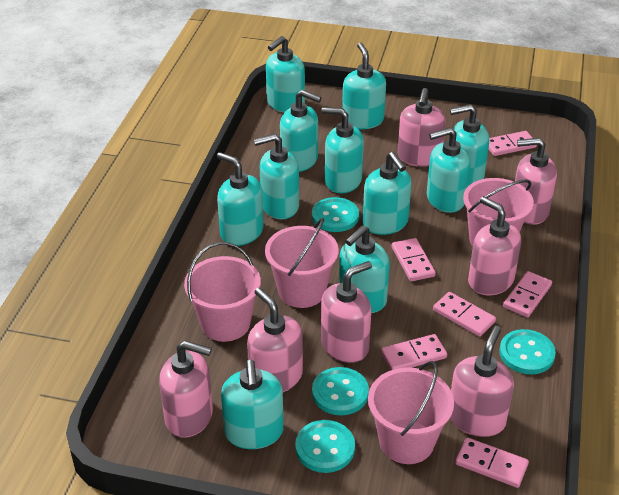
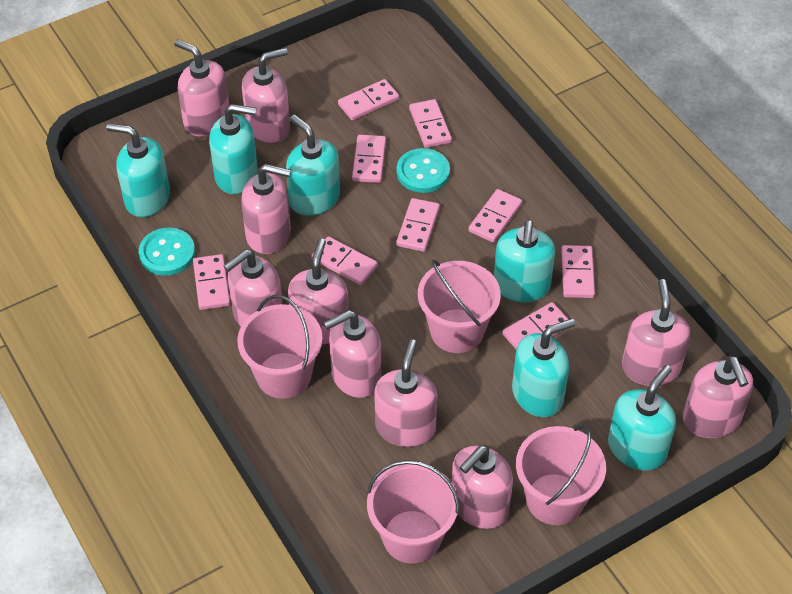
pink domino: [381,334,447,370] [392,238,436,281] [433,292,496,337] [455,437,529,488] [489,131,537,156] [503,271,552,317] = 6 -> [193,254,230,310] [311,236,378,285] [338,79,399,121] [352,135,386,183] [396,198,440,252] [409,99,452,148] [468,189,522,243] [503,302,568,349] [561,245,595,298] = 9
pink soap dispenser: [159,341,213,438] [247,288,303,392] [321,261,372,363] [398,88,446,167] [450,326,514,437] [468,196,521,295] [515,138,557,225] = 7 -> [174,39,229,136] [223,249,283,326] [241,164,291,254] [242,48,290,144] [288,238,349,345] [324,310,381,398] [374,339,437,447] [452,445,513,529] [622,279,690,386] [683,356,753,438] = 10
turquoise button: [295,420,355,473] [312,197,359,232] [312,367,369,415] [499,329,556,374] = 4 -> [139,228,195,276] [397,148,450,193] = 2
turquoise soap dispenser: [217,152,263,246] [221,360,284,449] [254,133,299,219] [266,36,305,113] [280,89,322,172] [321,107,364,193] [339,225,390,313] [342,43,386,129] [363,152,412,235] [427,127,470,213] [450,104,489,186] = 11 -> [106,123,170,217] [209,104,258,194] [286,115,340,216] [494,220,555,302] [512,318,575,417] [608,365,676,471] = 6

